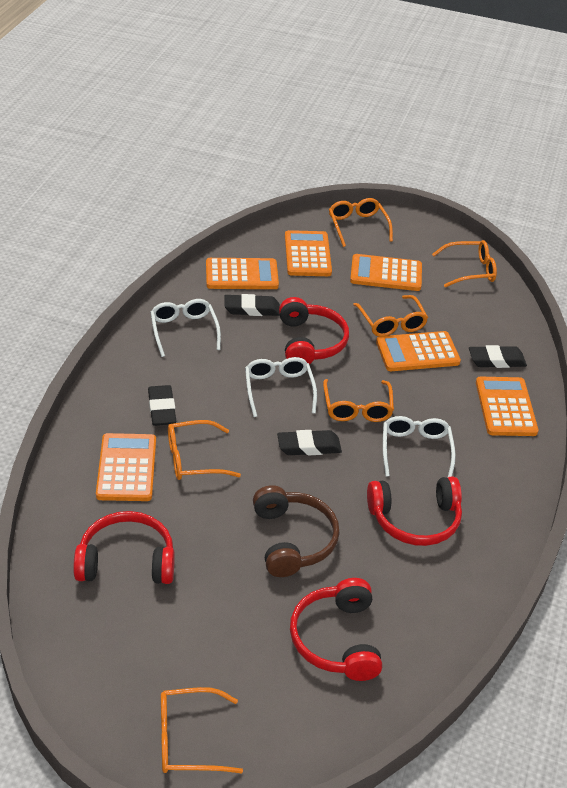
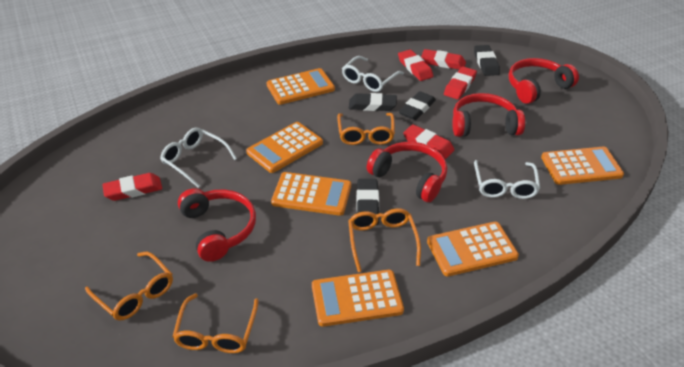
brown headphones: [253,485,340,577] = 1 -> none = 0
orange glasses: [161,687,243,773] [168,420,241,480] [323,379,394,422] [329,198,393,247] [353,295,428,336] [432,240,497,288] = 6 -> [85,252,173,321] [172,293,259,353] [337,113,395,145] [348,208,421,272] = 4
red eraser: none = 0 -> [102,173,162,201] [398,50,433,81] [403,124,454,159] [421,49,466,70] [444,66,477,100] = 5

